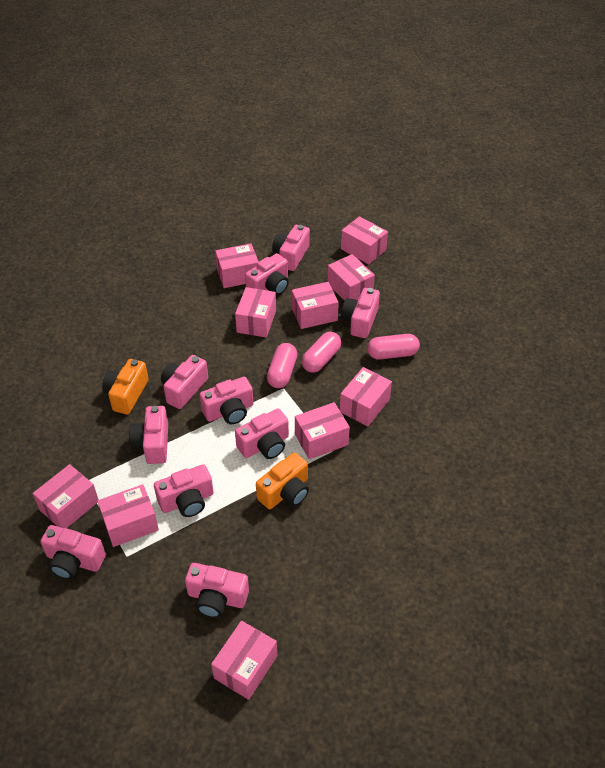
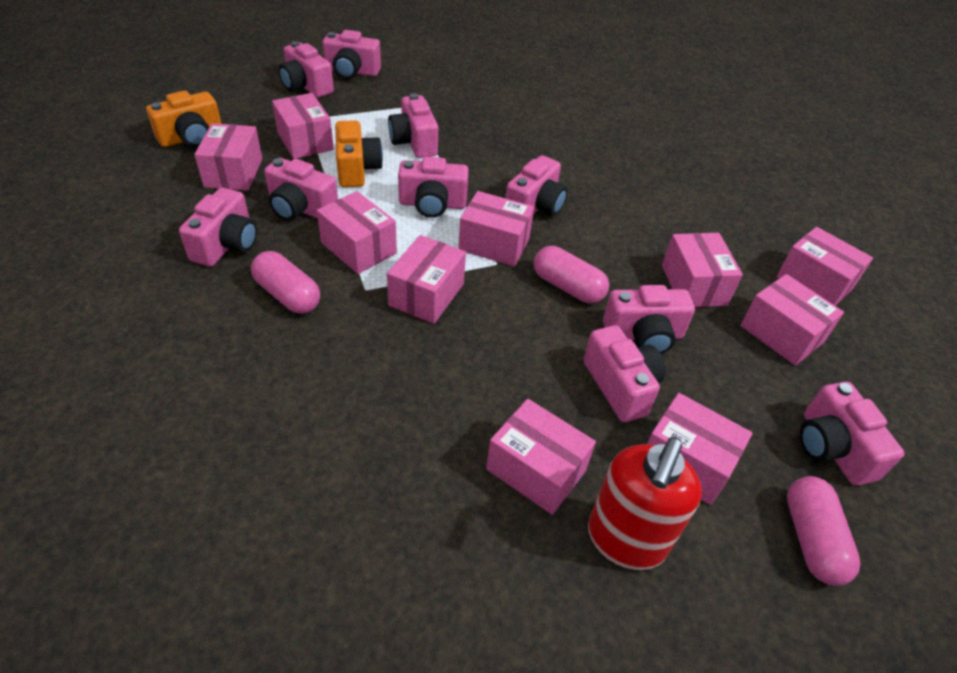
red soap dispenser: none = 0 -> [588,437,702,570] = 1

